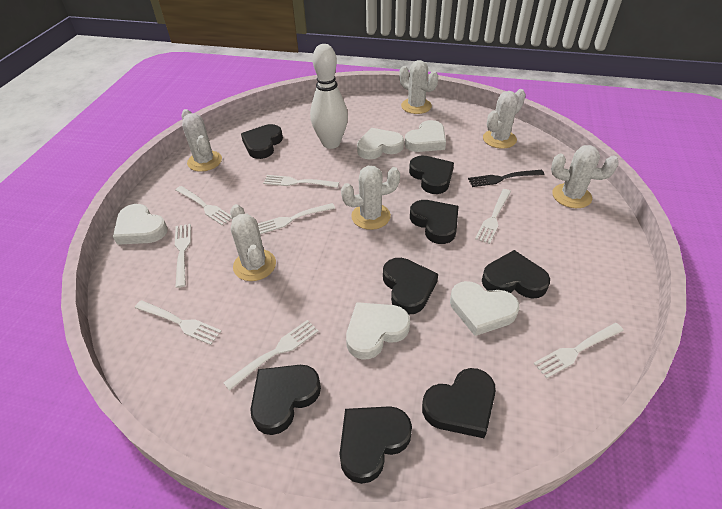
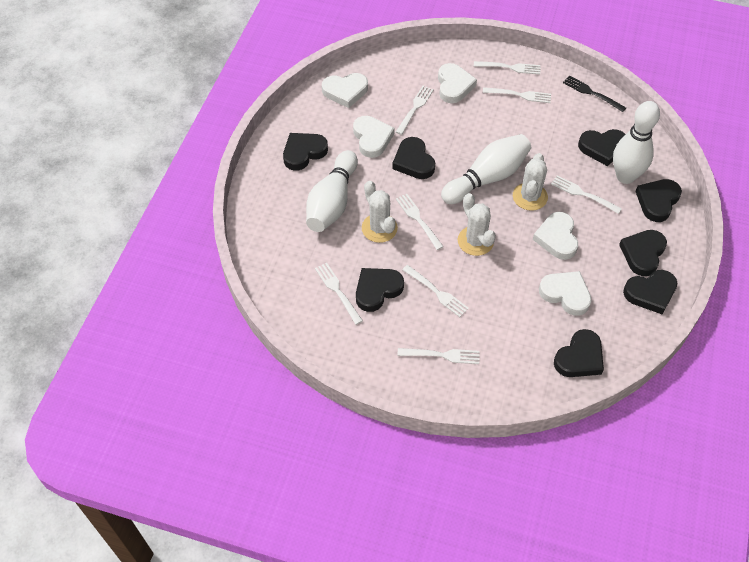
white bowling pin: [310,44,348,149] = 1 -> [306,150,358,232] [441,134,531,204] [613,101,660,184] = 3
white cactus: [181,109,222,172] [230,204,276,281] [341,166,400,230] [399,60,438,114] [483,89,526,149] [551,145,619,208] = 6 -> [362,181,398,243] [458,193,496,256] [513,153,548,211] = 3

